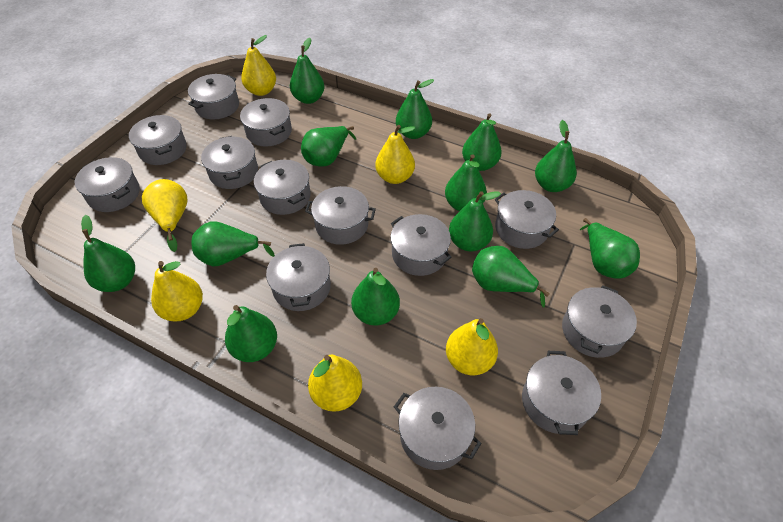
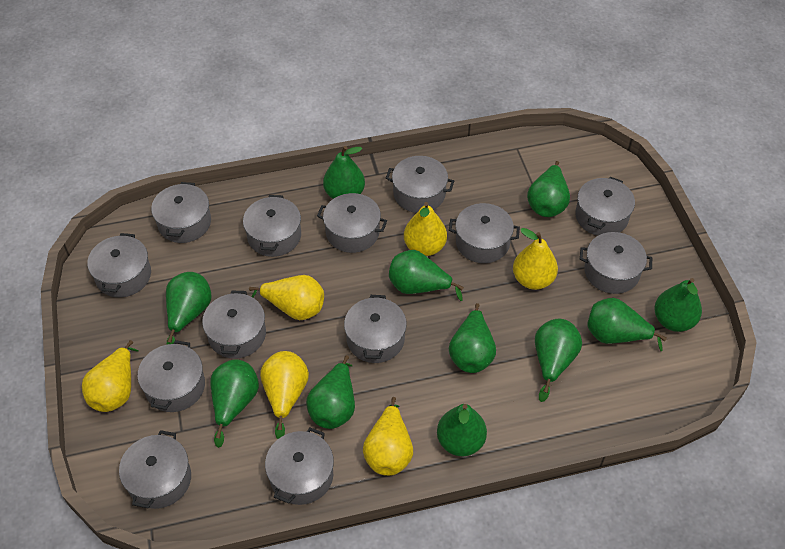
green pear: [81,215,135,292] [192,221,275,266] [225,305,277,362] [290,38,325,104] [301,126,356,167] [351,268,400,326] [396,79,434,139] [445,154,487,211] [449,191,501,251] [462,113,502,171] [472,246,550,308] [535,120,577,192] [580,218,640,279] = 13 -> [166,272,211,344] [210,359,259,448] [306,355,355,429] [323,146,365,199] [389,250,464,301] [437,404,487,456] [449,303,496,373] [527,161,570,217] [535,319,582,402] [587,298,667,352] [654,278,702,332] = 11

